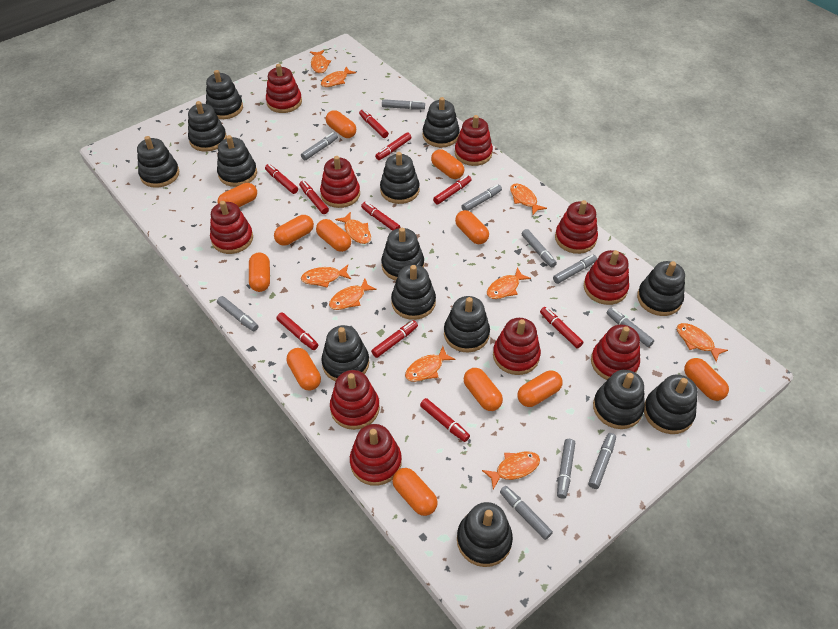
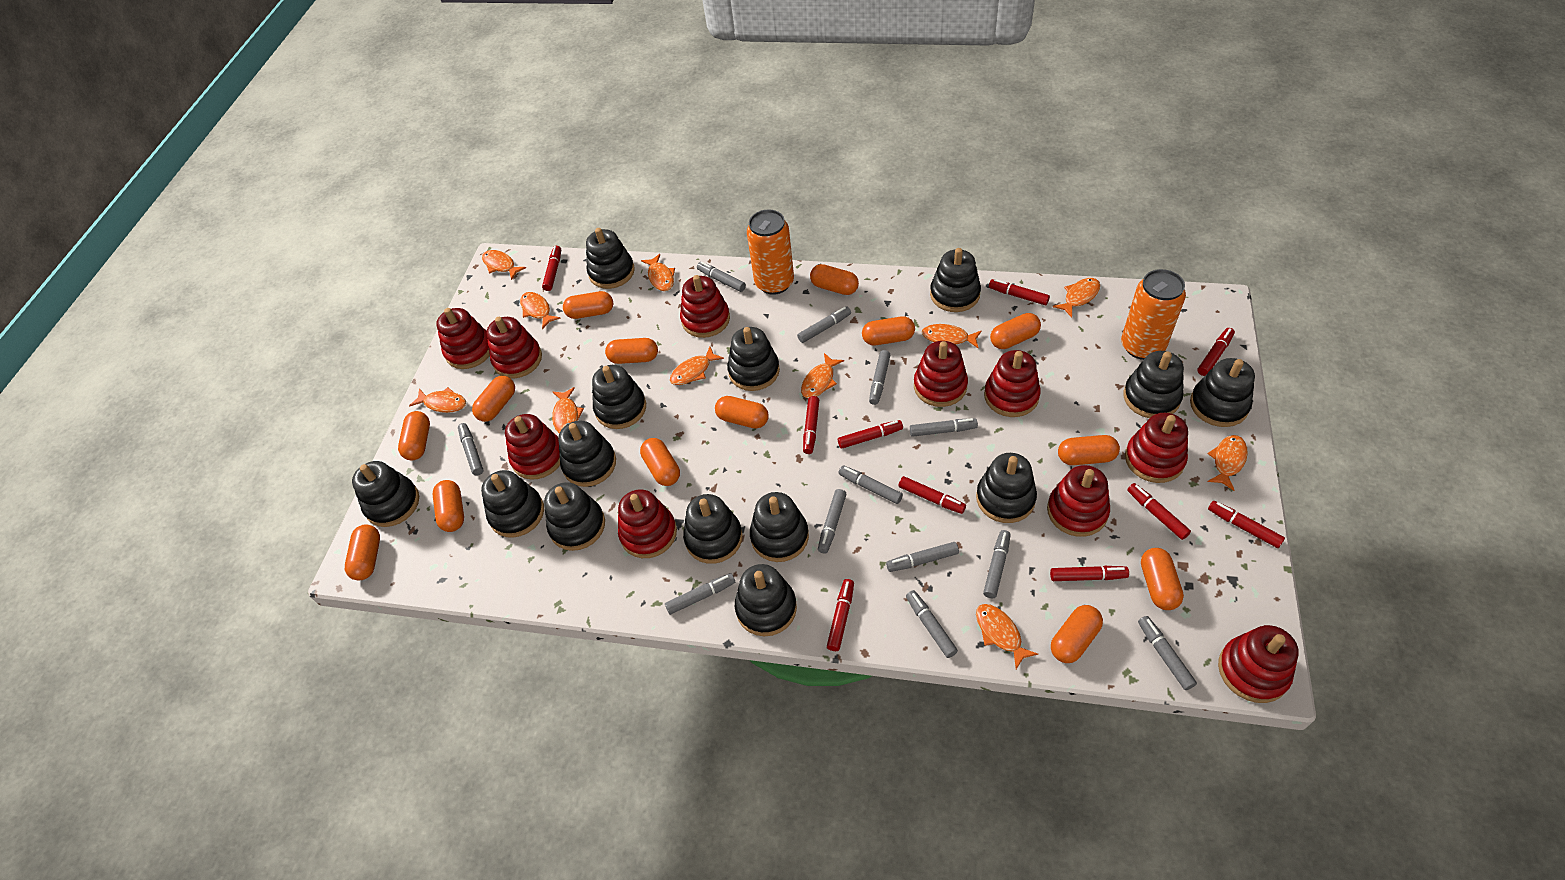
grey marker: [217,296,258,331] [301,132,338,160] [382,99,425,110] [461,184,502,211] [500,486,553,540] [522,229,557,267] [553,255,597,284] [557,439,575,499] [588,433,616,489] [606,307,655,347] = 10 -> [458,423,484,476] [665,573,735,615] [697,262,746,292] [797,307,851,343] [818,489,847,554] [838,465,903,504] [869,350,890,405] [886,542,959,572] [906,590,958,658] [910,418,978,437] [983,530,1011,598] [1138,616,1197,690] = 12
orange can: none = 0 -> [747,209,794,295] [1121,269,1186,360] = 2
orange capsule: [218,183,257,207] [249,253,270,292] [274,215,314,246] [287,348,321,390] [316,219,351,252] [326,110,356,138] [392,468,438,516] [431,149,464,179] [455,210,489,244] [463,368,503,411] [517,370,563,407] [684,358,729,401] = 12 -> [345,524,380,580] [398,411,430,460] [433,480,464,532] [472,376,515,422] [563,291,613,319] [605,338,658,364] [640,438,680,486] [715,396,769,429] [810,264,859,295] [862,316,915,345] [990,313,1041,349] [1051,605,1103,663] [1058,435,1120,465] [1141,548,1184,610] = 14
orange fish: [301,265,351,288] [310,50,331,73] [321,67,356,87] [329,279,377,310] [335,212,371,244] [405,346,456,382] [482,451,540,489] [487,267,531,299] [510,183,547,215] [677,323,728,362] = 10 -> [409,387,466,413] [482,250,526,280] [520,292,561,329] [552,387,584,433] [641,254,675,291] [670,347,724,385] [801,353,844,398] [922,324,982,349] [976,604,1038,669] [1053,278,1100,318] [1207,435,1248,491] = 11

